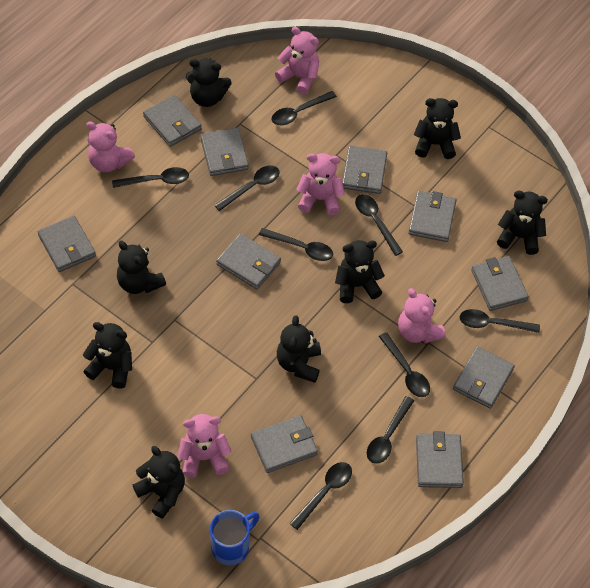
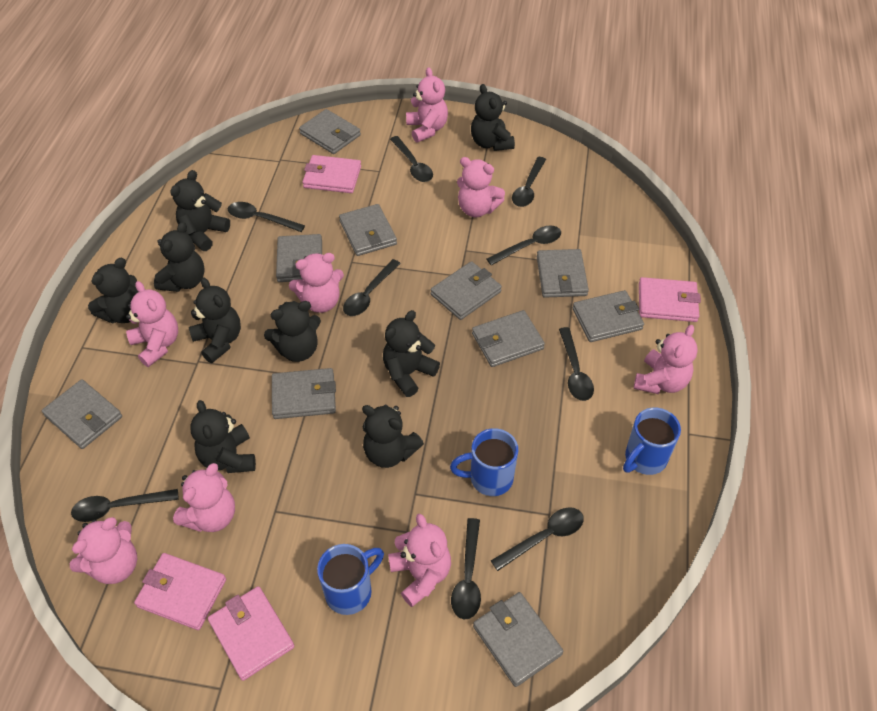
black teddy bear: [83,322,132,389] [117,241,166,294] [133,446,185,519] [186,58,231,107] [277,315,321,383] [335,240,385,303] [414,98,461,159] [497,191,548,255] = 8 -> [88,258,138,324] [154,222,205,292] [170,170,230,251] [189,277,241,363] [190,400,256,473] [264,301,321,362] [362,405,424,468] [383,310,440,397] [471,84,515,151] = 9
blue mug: [210,510,259,565] = 1 -> [317,544,384,615] [450,428,518,496] [623,408,681,475] = 3
pink teddy bear: [87,121,135,172] [177,414,232,478] [275,27,319,95] [296,153,345,215] [398,288,446,343] = 5 -> [70,517,137,584] [126,281,178,367] [173,463,235,532] [289,253,344,313] [388,514,451,607] [406,67,448,143] [457,157,505,217] [634,325,698,394] = 8
pink wallet: none = 0 -> [134,553,226,630] [208,586,294,681] [302,155,361,193] [639,277,701,322] = 4

